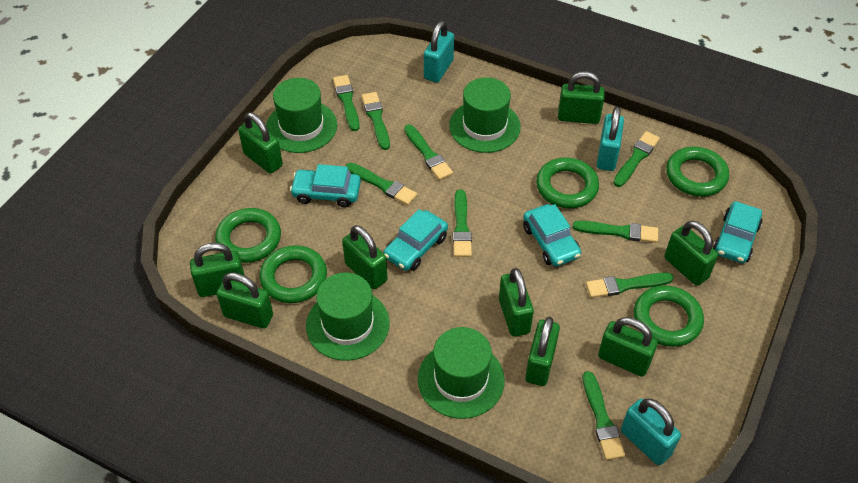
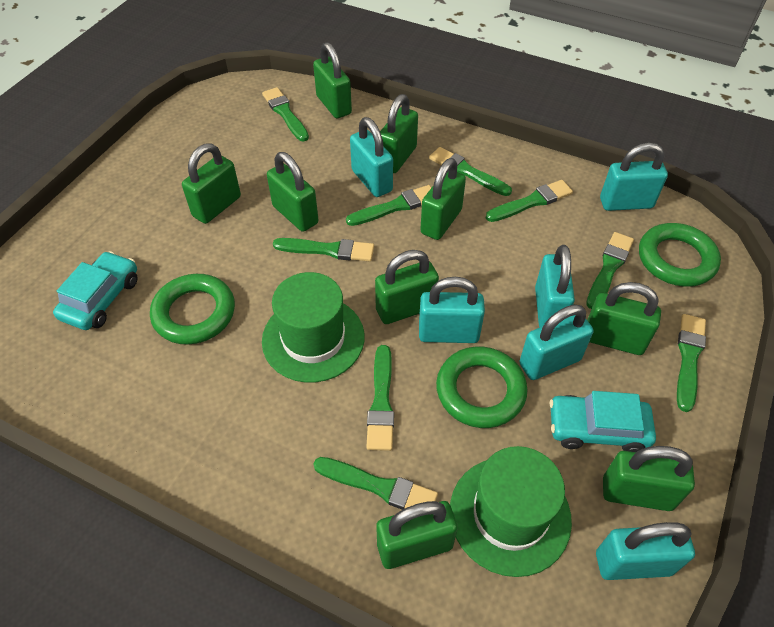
green hat: [266,78,337,153] [306,272,390,361] [418,327,505,419] [449,77,521,153] = 4 -> [262,272,365,383] [450,446,572,577] = 2
green ring: [215,208,281,263] [260,245,327,303] [536,157,599,208] [634,285,704,347] [666,147,729,197] = 5 -> [150,274,235,345] [436,347,527,428] [639,223,721,287] = 3
turquoise car: [290,164,361,207] [383,209,448,271] [523,204,581,266] [713,201,763,263] = 4 -> [53,251,138,330] [549,391,656,452] = 2
turquoise padlock: [424,21,454,83] [597,106,624,171] [621,399,681,465] = 3 -> [350,117,393,197] [419,277,485,343] [519,305,593,380] [535,245,575,328] [596,522,695,580] [600,143,668,211] = 6

